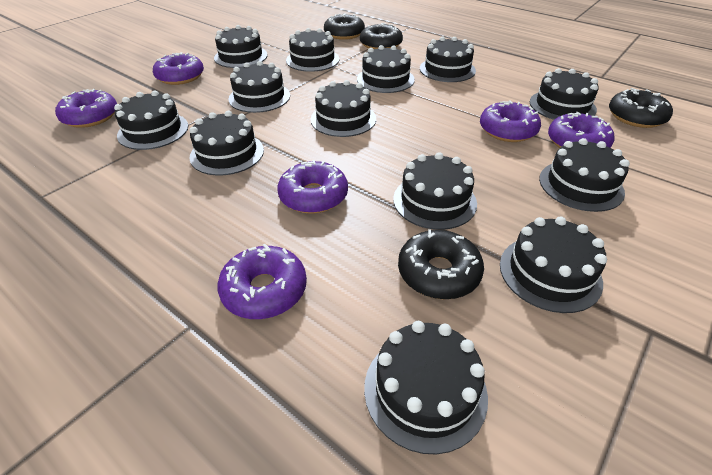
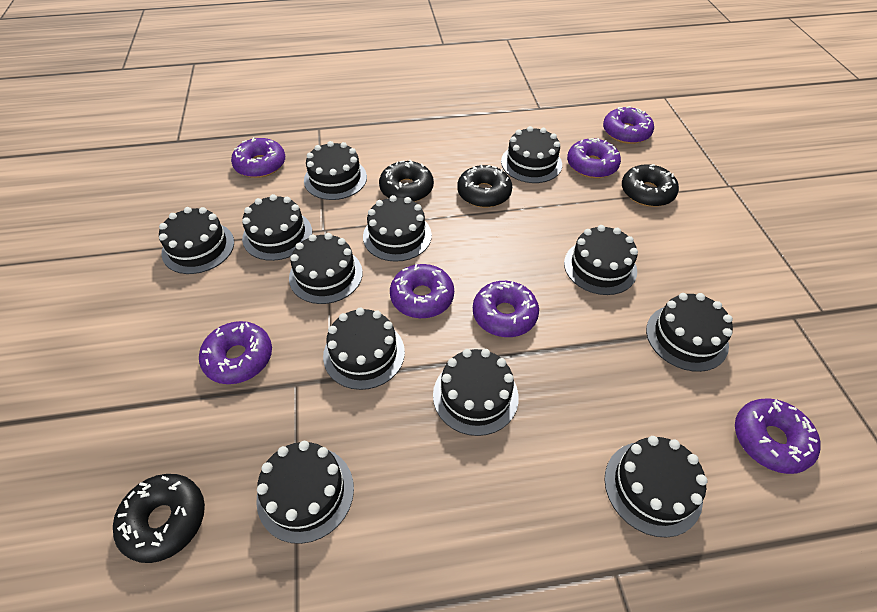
black cake: [114,91,188,150] [189,111,264,175] [214,25,268,68] [229,61,290,113] [286,28,339,72] [311,80,376,137] [357,45,415,93] [364,321,488,454] [393,152,477,230] [420,37,476,82] [500,217,607,313] [530,68,598,120] [539,138,630,212] = 13 -> [159,207,234,274] [242,194,312,261] [256,441,354,544] [289,233,363,304] [304,141,367,200] [323,308,405,390] [363,195,432,262] [433,349,519,436] [501,126,562,183] [564,225,638,295] [605,436,708,538] [646,293,733,372] = 12
purple donut: [55,89,117,128] [153,52,204,85] [217,244,307,319] [277,160,348,214] [480,100,541,142] [548,112,614,148] = 6 -> [199,321,272,384] [231,137,285,178] [390,264,454,318] [473,281,539,337] [567,138,621,178] [603,106,654,144] [735,398,821,474] = 7

